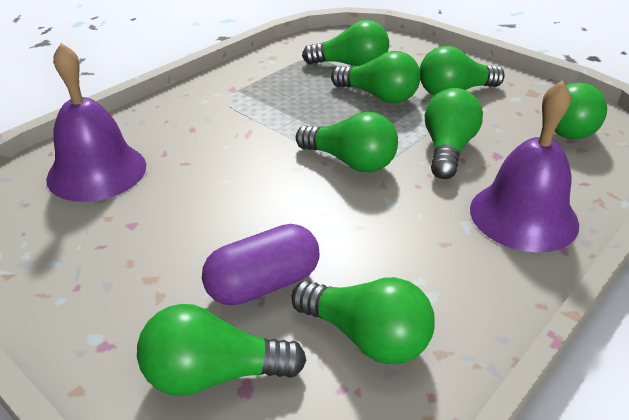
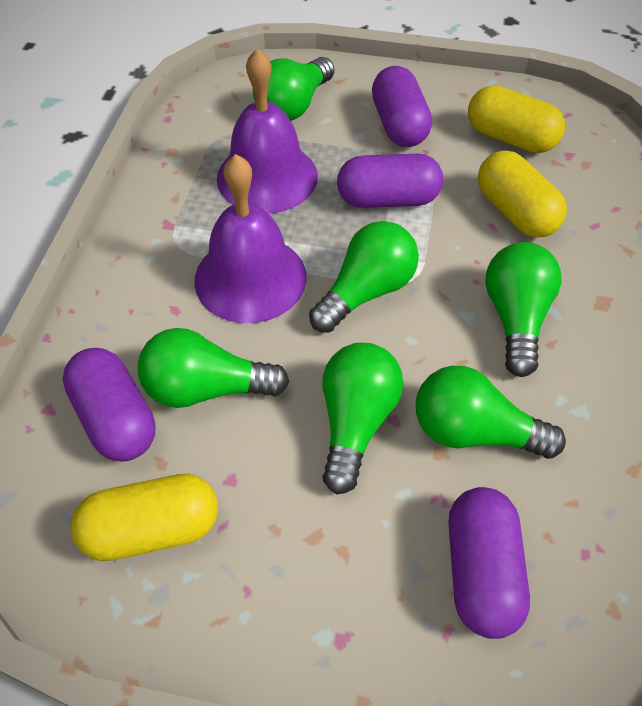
green light bulb: [137,304,307,396] [291,277,435,364] [296,112,398,172] [302,20,389,66] [331,51,421,103] [420,46,504,96] [425,88,483,179] [555,83,607,139] = 8 -> [138,328,289,408] [253,57,334,121] [309,221,419,333] [322,343,404,494] [416,366,566,459] [485,242,562,377] = 6
purple capsule: [202,224,320,305] = 1 -> [63,348,155,462] [337,154,443,208] [372,66,432,147] [448,487,530,639] = 4
yellow capsule: none = 0 -> [71,474,218,561] [468,85,565,153] [478,150,567,238] = 3

